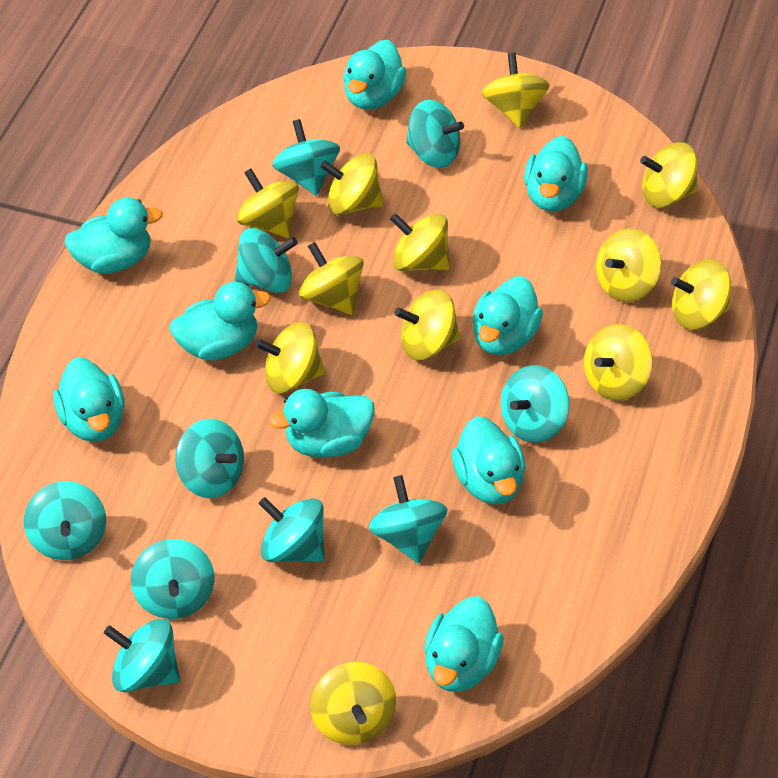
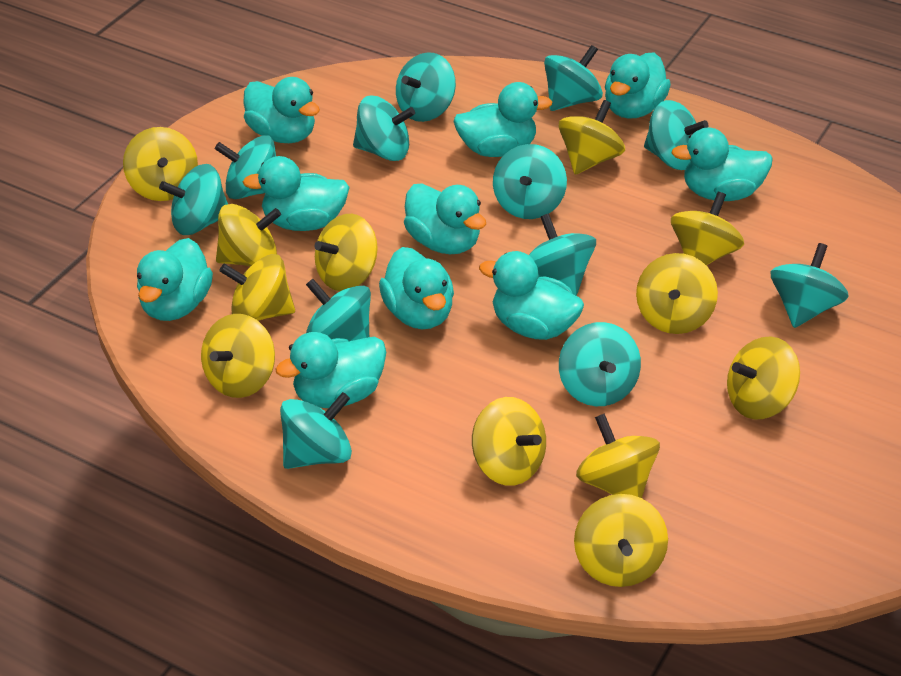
turquoise duck: [53,358,124,442] [64,198,163,274] [170,282,271,361] [269,389,375,458] [343,40,407,110] [424,596,504,692] [452,416,525,504] [472,276,543,355] [524,136,588,211] = 9 -> [137,238,213,321] [243,77,320,143] [243,156,350,231] [276,332,386,408] [379,247,454,329] [404,183,486,254] [453,82,552,157] [479,251,584,340] [605,52,671,119] [671,127,773,201] = 10
turquoise spinning top: [24,481,106,560] [104,619,180,692] [131,539,214,619] [175,419,244,498] [234,228,298,293] [258,497,325,562] [272,119,340,196] [368,475,448,564] [406,100,464,168] [501,365,569,443] = 10 -> [159,164,228,235] [215,135,276,199] [280,392,352,469] [306,279,371,341] [353,96,415,161] [396,52,456,122] [493,144,567,219] [529,214,596,295] [544,45,603,111] [559,322,641,406] [644,100,708,170] [771,243,849,328] = 12

